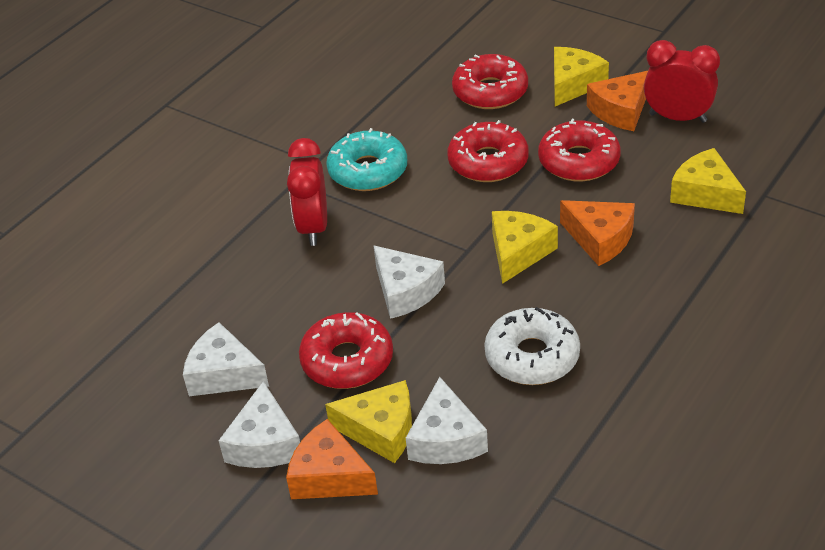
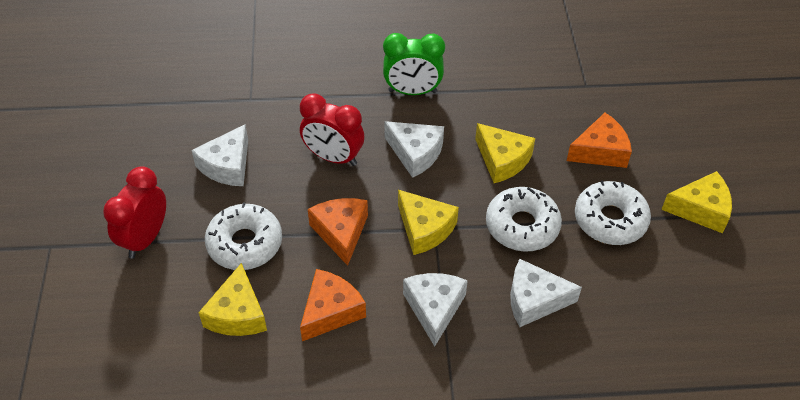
green clock: none = 0 -> [383,33,445,95] = 1
red donut: [299,312,393,389] [447,120,529,182] [452,54,528,109] [538,119,621,182] = 4 -> none = 0
turquoise donut: [326,128,407,191] = 1 -> none = 0
white donut: [484,307,580,385] = 1 -> [205,202,282,270] [486,187,562,251] [575,181,651,245] = 3

